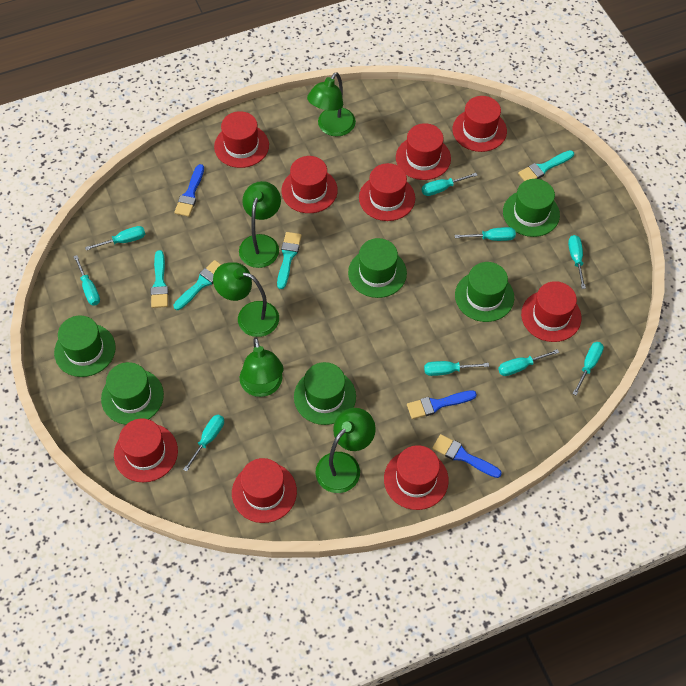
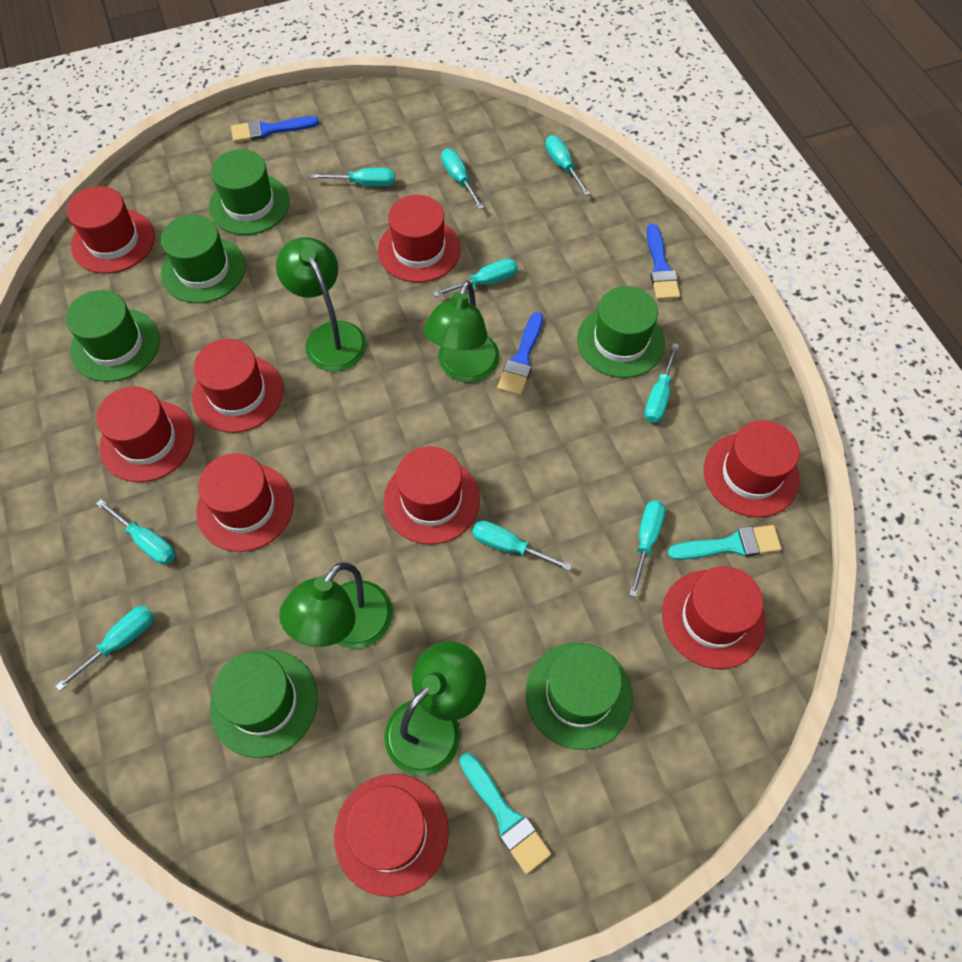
green lamp: [213,262,279,337] [239,181,281,268] [240,337,284,397] [307,72,356,137] [315,408,376,493] = 5 -> [276,237,367,372] [279,562,393,649] [384,641,486,776] [424,281,500,382] = 4
turquoise brush: [151,250,168,308] [173,260,221,310] [277,232,302,289] [518,150,574,181] = 4 -> [460,753,551,874] [668,525,782,560] = 2

